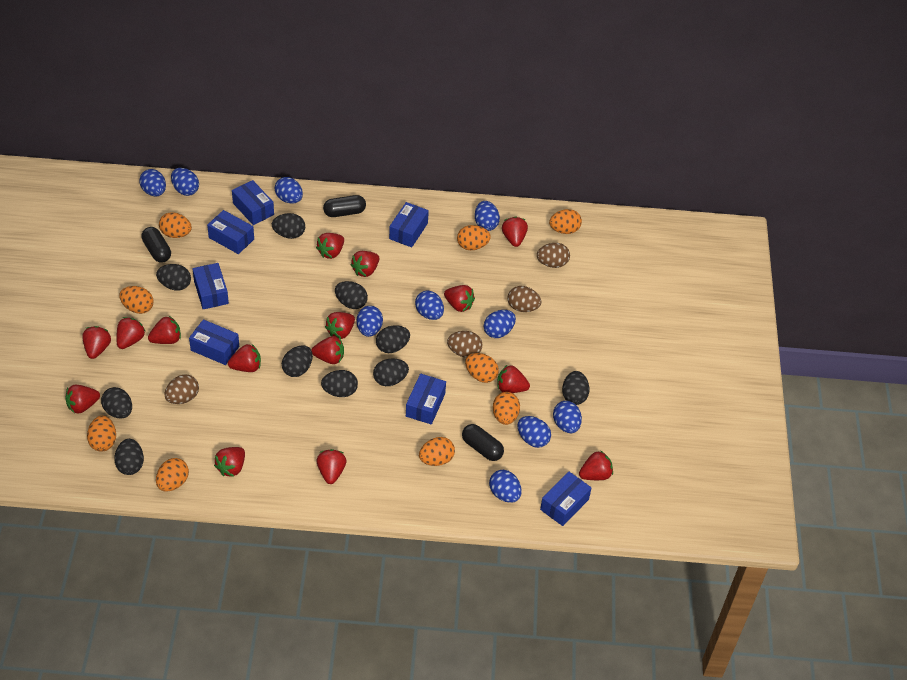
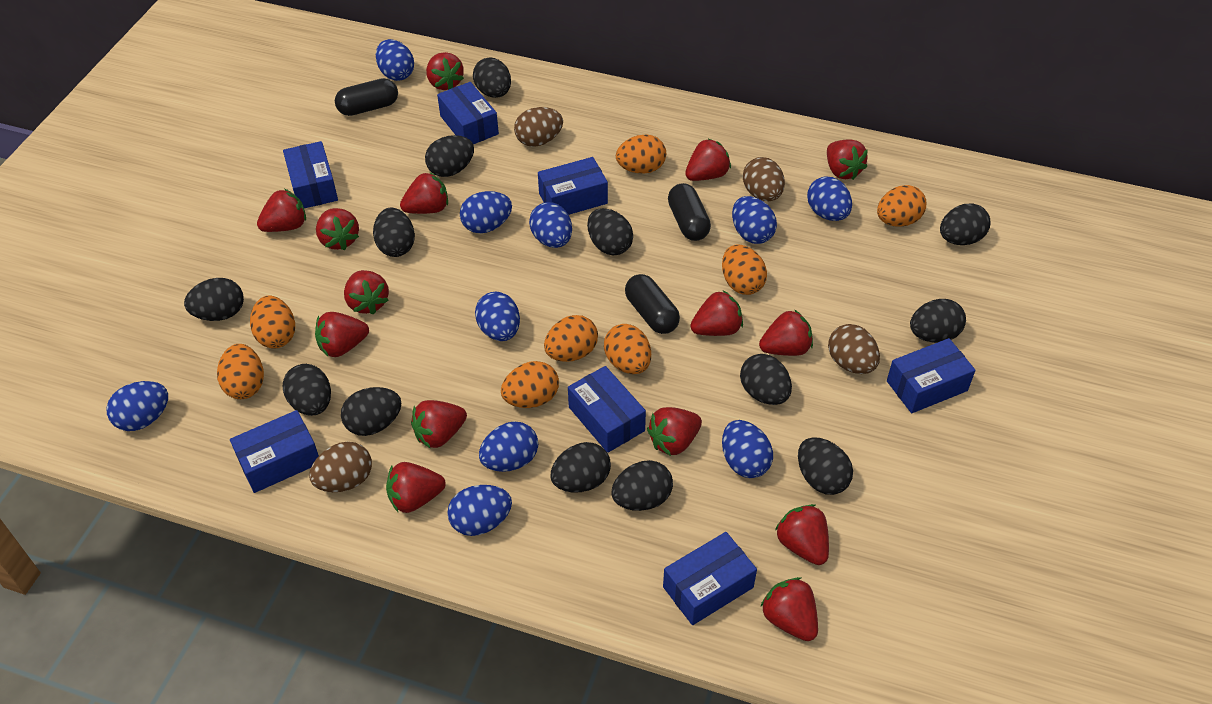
black egg: [101,387,132,419] [114,439,144,475] [156,264,191,291] [272,213,305,239] [282,346,313,377] [321,370,358,397] [335,281,368,309] [373,358,409,386] [376,325,410,353] [562,371,589,405] = 10 -> [184,278,244,321] [283,364,331,416] [341,387,401,436] [373,207,415,257] [425,135,474,177] [473,58,511,98] [551,442,611,493] [587,208,633,255] [611,460,673,511] [740,354,792,405] [798,437,853,495] [910,299,966,343] [940,203,990,245] = 13
orange egg: [87,416,116,451] [119,286,153,314] [156,458,189,491] [159,212,192,238] [419,437,455,466] [457,225,491,250] [465,353,499,383] [493,392,520,425] [549,209,582,234] = 9 -> [217,344,264,399] [250,296,295,348] [501,361,559,408] [544,315,598,362] [604,324,651,374] [616,135,666,174] [722,244,767,295] [877,185,927,227] = 8

